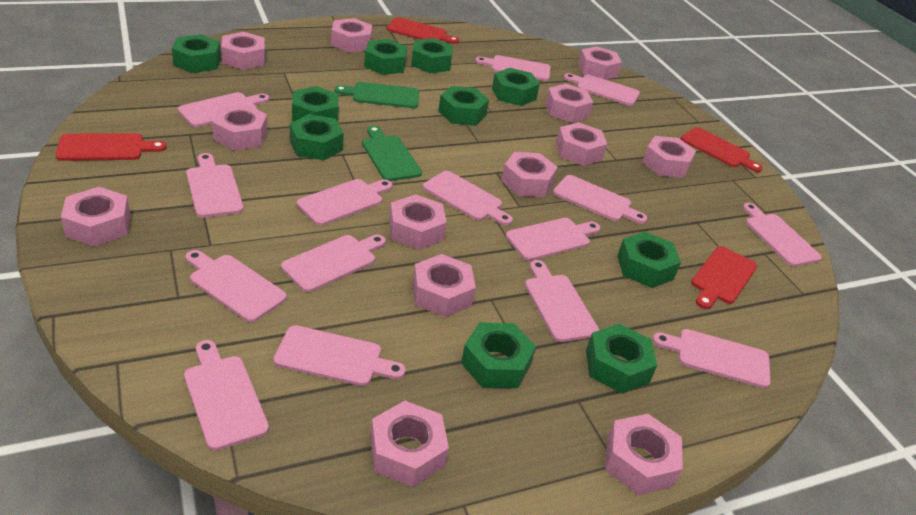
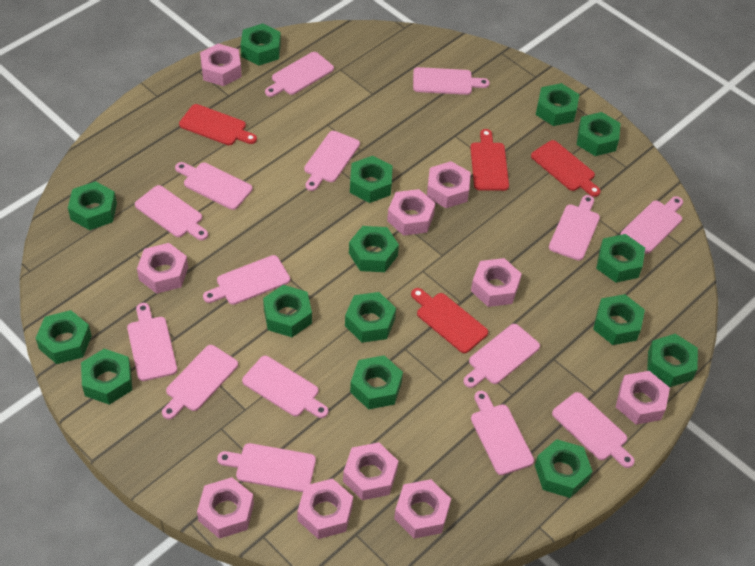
green cutting board: [334,82,419,108] [362,126,422,181] = 2 -> none = 0
green nut: [172,34,221,73] [290,114,344,160] [292,86,338,122] [364,39,407,75] [411,38,453,73] [438,86,489,126] [461,322,536,388] [492,68,540,106] [586,324,657,394] [617,232,681,288] = 10 -> [36,310,92,364] [68,181,117,230] [81,349,132,405] [241,23,281,66] [263,285,312,337] [345,292,396,343] [349,226,399,272] [350,156,393,203] [350,355,403,409] [535,439,593,498] [536,83,580,126] [577,112,621,156] [593,294,645,345] [596,234,645,283] [647,334,698,387] = 15
pink nut: [61,187,130,247] [212,104,268,150] [221,32,265,70] [331,18,372,53] [370,401,449,487] [389,194,447,250] [413,254,476,317] [501,152,558,197] [545,84,593,123] [556,122,607,166] [578,46,622,80] [605,414,683,495] [643,136,696,178] = 13 -> [137,243,188,294] [197,477,254,539] [200,43,242,86] [297,478,353,539] [343,442,398,500] [387,189,436,236] [394,479,451,539] [427,161,471,208] [471,258,522,307] [616,371,670,425] = 10

